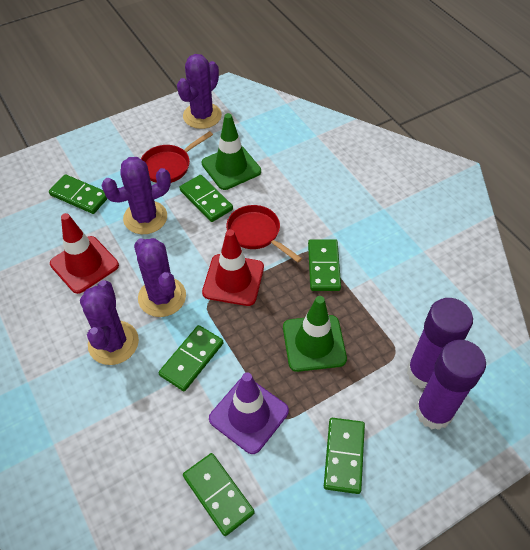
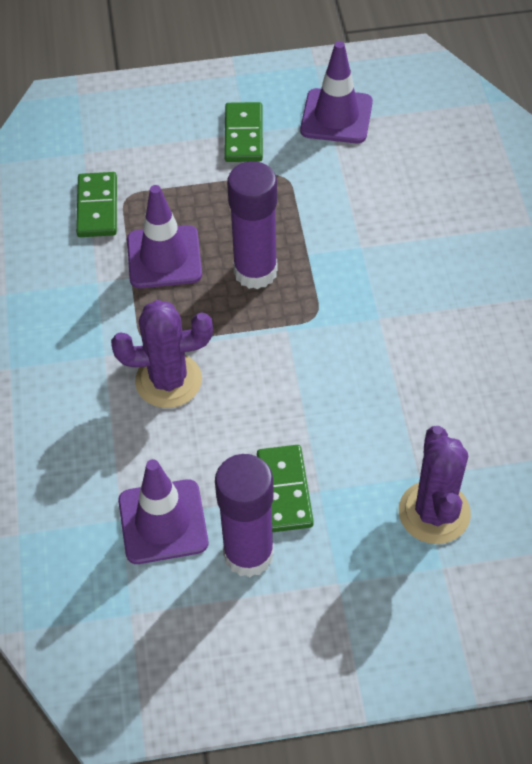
green domino: [49,174,108,214] [158,325,223,391] [179,175,233,222] [183,453,255,536] [308,239,341,291] [324,418,365,494] = 6 -> [76,172,117,237] [224,102,263,162] [257,445,314,532] = 3
green traffic cone: [202,113,261,190] [283,296,347,372] = 2 -> none = 0
purple cactus: [80,280,139,365] [101,157,171,234] [134,238,186,317] [177,54,222,129] = 4 -> [111,300,213,408] [399,426,471,544] = 2
purple traffic cone: [209,373,289,454] = 1 -> [118,459,209,564] [127,185,202,288] [300,41,373,143] = 3
red pan: [141,131,213,183] [226,205,302,262] = 2 -> none = 0
red traffic cone: [50,213,119,294] [202,229,264,306] = 2 -> none = 0

